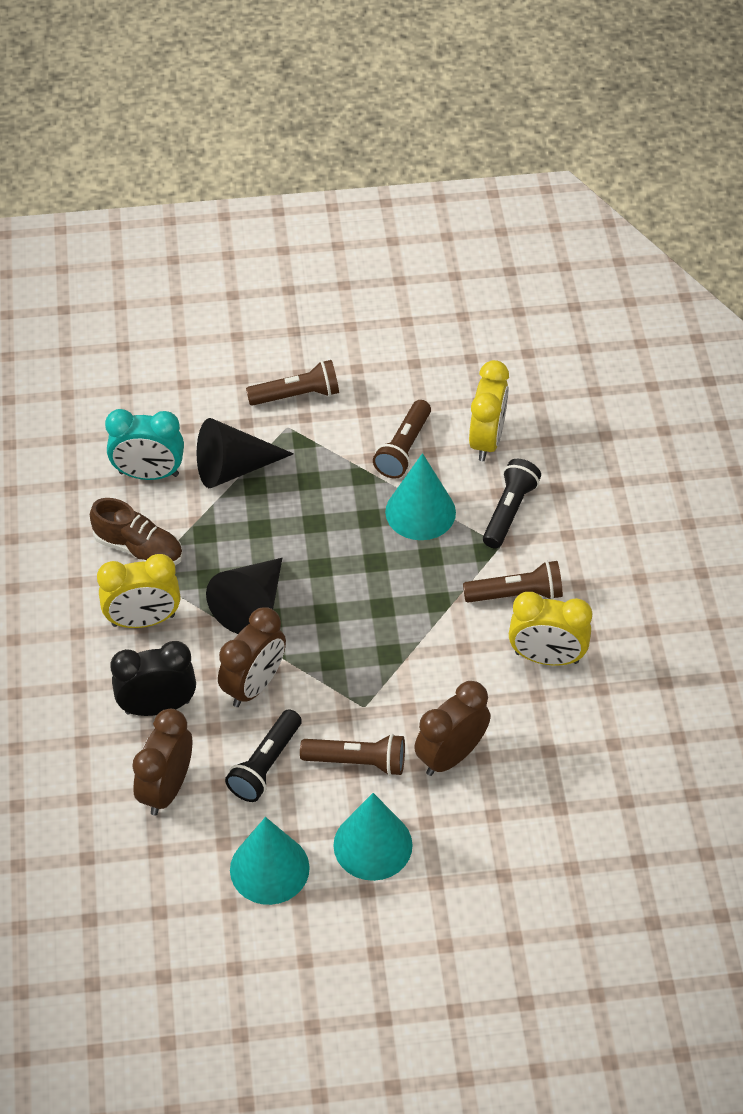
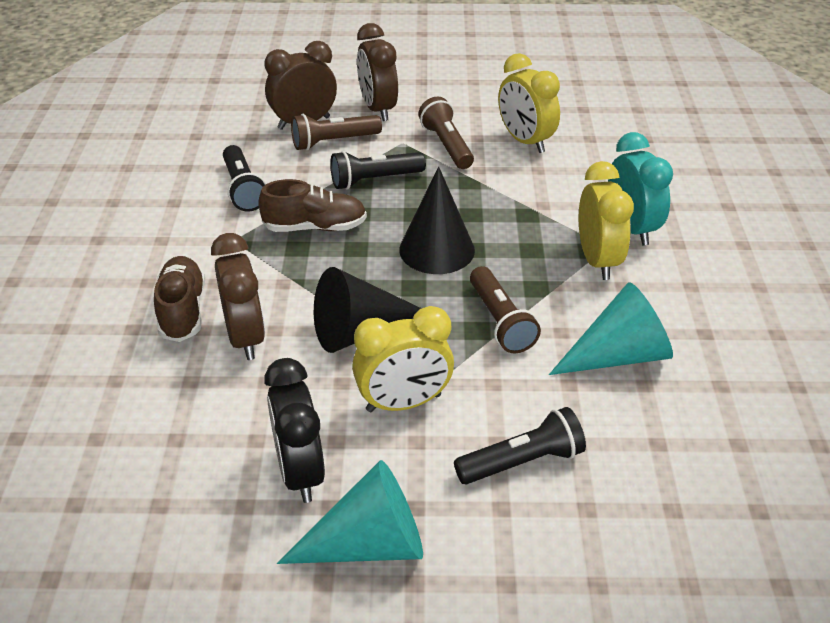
black flashlight: [225,709,302,802] [483,459,541,549] = 2 -> [223,145,266,212] [330,151,426,190] [454,407,586,485] = 3
brown flashlight: [246,360,339,406] [300,734,405,776] [373,400,431,479] [463,561,563,603] = 4 -> [291,114,382,150] [418,97,474,169] [470,266,541,354] = 3
brown shoe: [90,498,183,565] = 1 -> [154,256,205,342] [258,179,367,232] = 2
turquoise cone: [230,817,310,905] [334,793,413,881] [385,453,456,540] = 3 -> [277,460,423,564] [549,282,673,375] = 2

